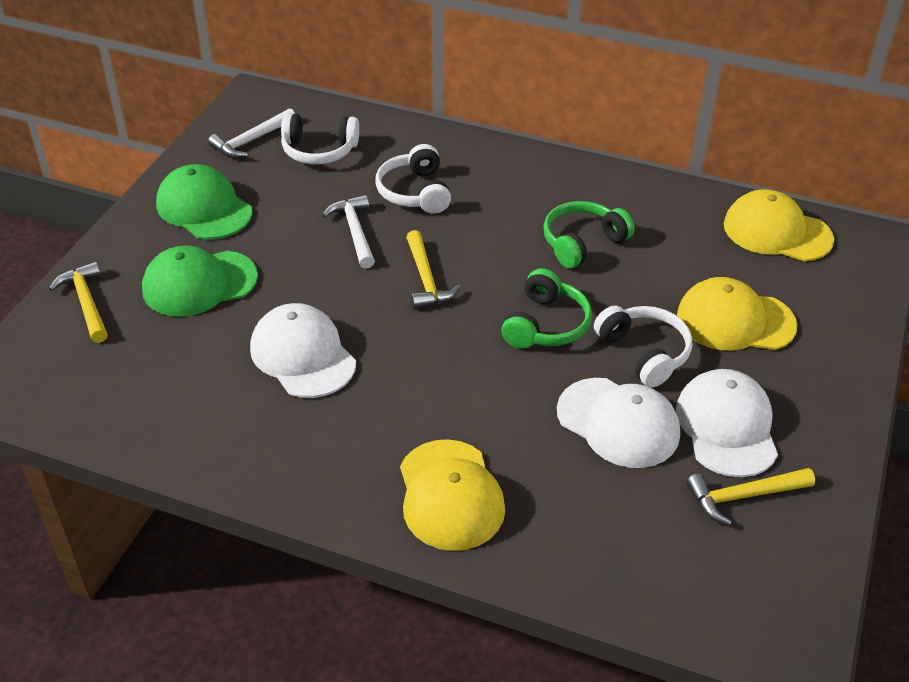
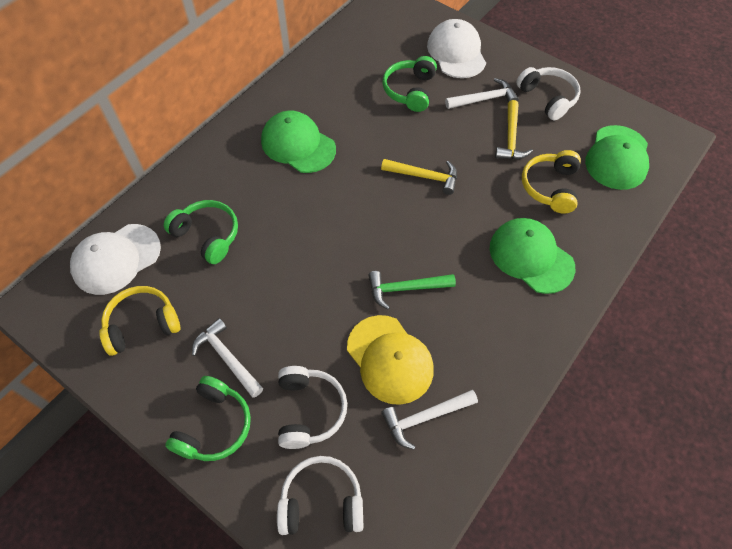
green cap: [142,246,258,317] [156,164,252,239] = 2 -> [261,111,336,173] [490,218,575,294] [585,125,649,190] = 3
green hammer: none = 0 -> [368,271,456,309] = 1
green headphones: [501,268,592,349] [543,201,635,268] = 2 -> [164,200,238,264] [165,376,251,461] [382,56,437,112] = 3
white cap: [250,303,356,398] [557,378,680,468] [676,369,778,477] = 3 -> [70,224,161,295] [427,19,486,78] = 2
white hammer: [208,108,295,158] [322,195,375,269] = 2 -> [192,318,263,398] [381,390,478,450] [445,78,518,109] = 3
yellow cap: [400,439,505,551] [677,277,798,350] [724,189,834,261] = 3 -> [347,315,434,405] = 1
yellow hammer: [49,261,108,343] [406,230,461,309] [686,468,815,525] = 3 -> [381,159,457,195] [495,100,533,159] = 2
yellow headphones: none = 0 -> [99,286,180,356] [522,150,581,214] = 2

